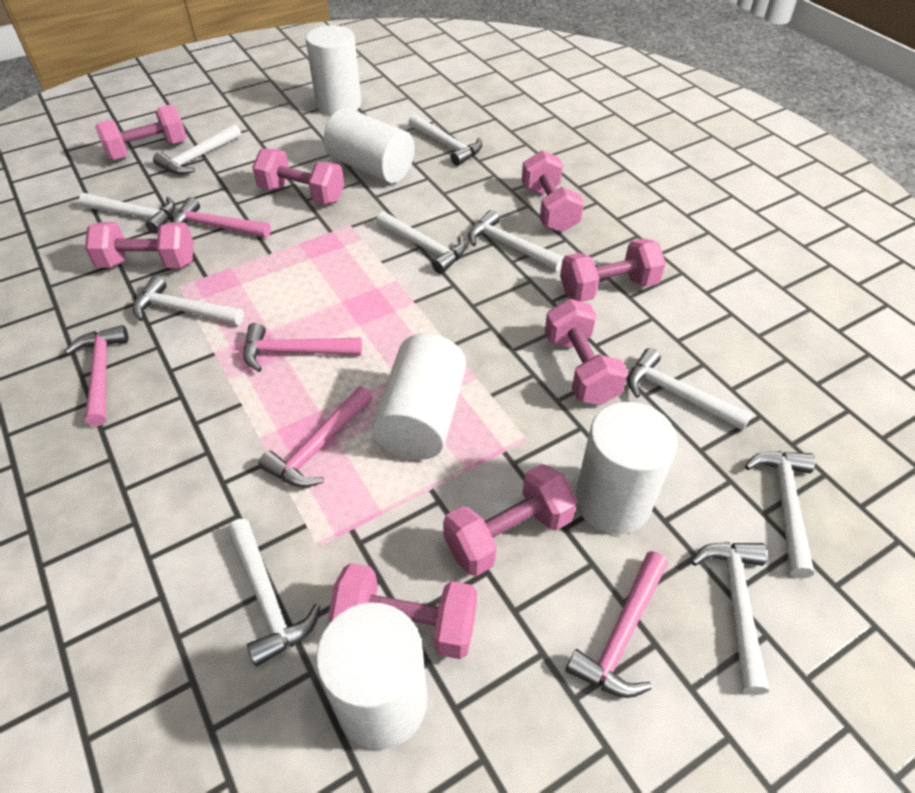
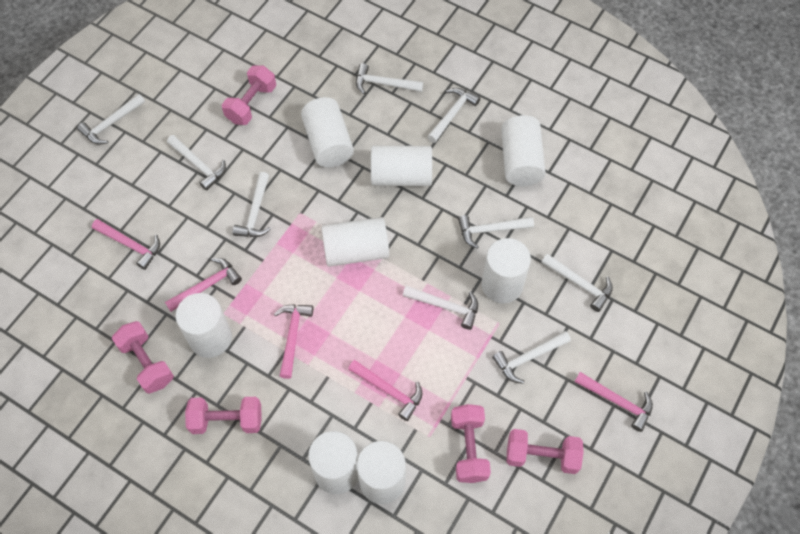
pink dumbbell: [85,222,194,268] [95,104,187,160] [252,149,344,204] [328,563,477,659] [443,464,577,576] [522,150,584,233] [545,299,628,405] [560,238,666,302] = 8 -> [112,321,174,394] [185,397,262,434] [222,65,276,125] [451,404,491,483] [507,429,584,474] = 5
white cylinder: [306,25,362,115] [316,602,428,750] [324,108,415,183] [372,333,466,460] [575,402,677,534] = 5 -> [175,293,232,358] [301,97,354,167] [308,431,359,494] [321,217,389,267] [357,441,406,504] [371,146,432,186] [482,238,531,303] [501,115,546,186] = 8
white hammer: [79,193,175,234] [133,276,244,325] [153,124,241,175] [227,519,321,666] [376,211,466,274] [408,114,482,166] [468,210,564,271] [627,348,752,431] [691,542,769,695] [745,451,815,578] = 10 -> [77,94,145,145] [167,135,226,190] [232,172,271,237] [356,63,423,94] [403,285,478,330] [427,88,480,143] [458,215,534,249] [492,331,571,384] [541,254,613,312] = 9

